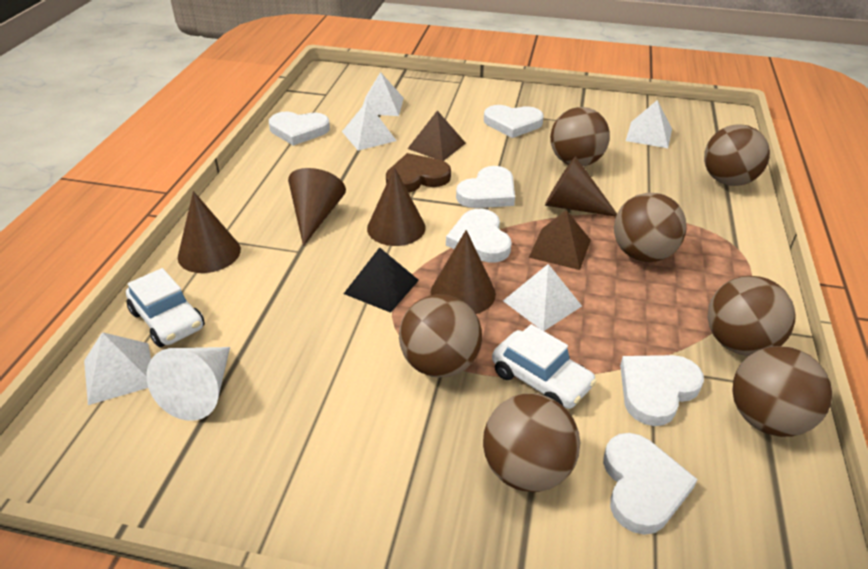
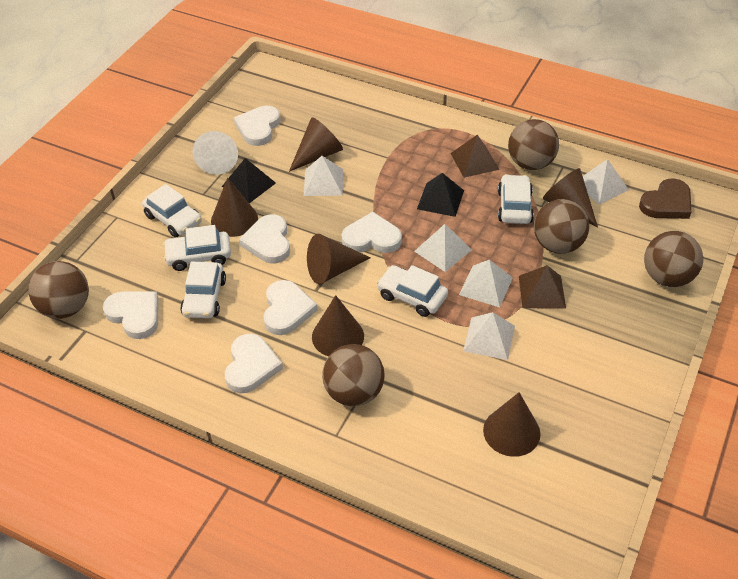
black pyramid: [344,247,419,313] = 1 -> [222,158,276,203] [417,173,464,217] = 2
brown ball: [399,294,482,378] [483,394,580,492] [550,107,610,166] [614,192,687,262] [704,125,770,186] [708,276,795,356] [732,346,832,437] = 7 -> [29,261,89,319] [322,344,385,406] [508,119,559,170] [534,199,589,254] [644,231,703,287] = 5
brown cone: [178,191,241,273] [288,168,346,246] [367,167,426,246] [430,230,496,314] [545,156,617,217] = 5 -> [211,177,258,237] [289,117,343,172] [307,234,370,284] [312,295,364,356] [483,392,540,457] [543,168,598,228] = 6
white car: [126,268,205,347] [492,324,597,409] = 2 -> [142,184,202,237] [163,225,231,271] [180,262,226,318] [377,265,448,317] [498,174,534,224] = 5

